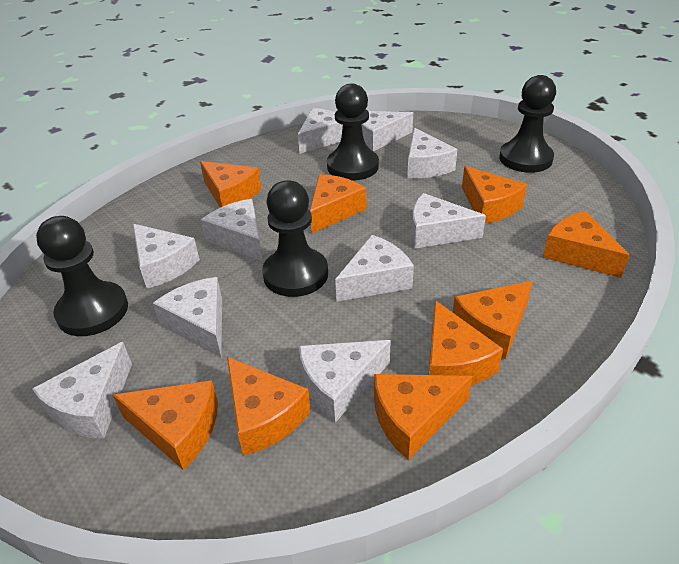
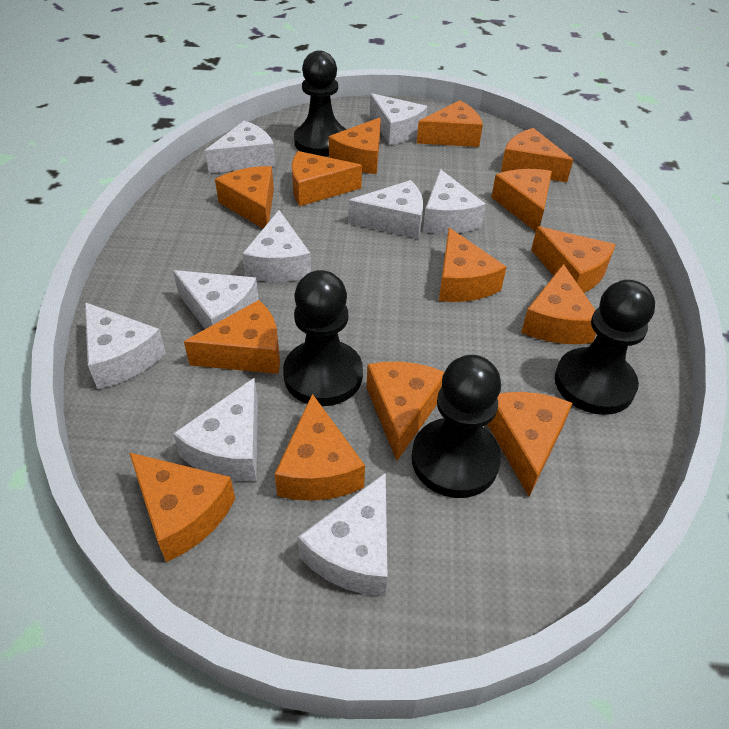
orange cheese: [113,380,218,470] [200,161,261,208] [227,357,311,456] [310,174,366,234] [374,374,473,460] [429,300,503,385] [453,281,533,359] [462,166,527,223] [543,211,630,278] = 9 -> [129,452,235,562] [184,300,280,374] [215,166,274,228] [274,394,365,501] [292,151,362,206] [329,118,381,174] [367,362,444,461] [417,100,483,147] [439,228,506,302] [487,392,573,497] [491,169,552,232] [501,128,573,182] [521,264,596,344] [531,226,616,293] = 14
white cheese: [32,342,132,439] [133,224,200,289] [153,277,222,357] [201,199,263,261] [298,108,343,154] [299,340,391,423] [335,235,414,302] [361,111,413,151] [407,128,458,178] [411,193,486,249] = 10 -> [85,302,166,389] [173,270,259,329] [173,378,258,481] [205,121,275,173] [242,210,311,282] [298,473,388,596] [349,180,423,239] [370,93,428,145] [423,169,486,234] = 9

